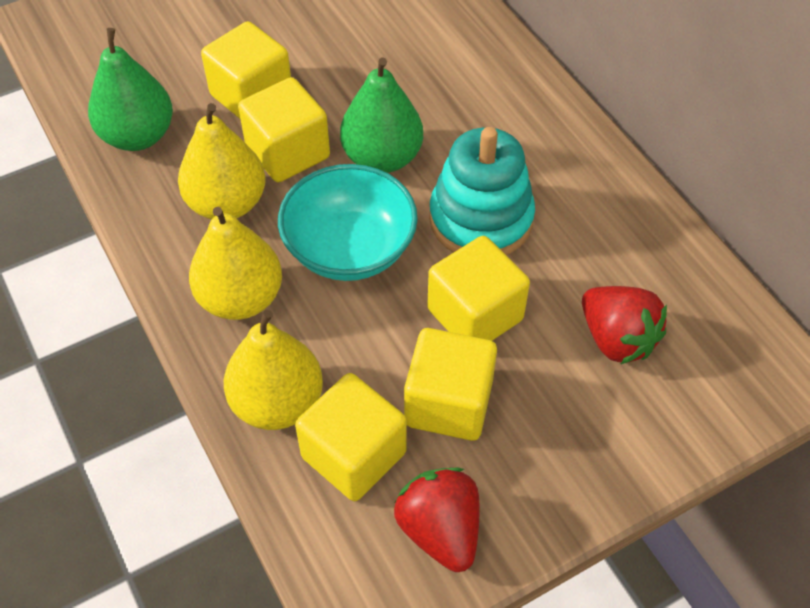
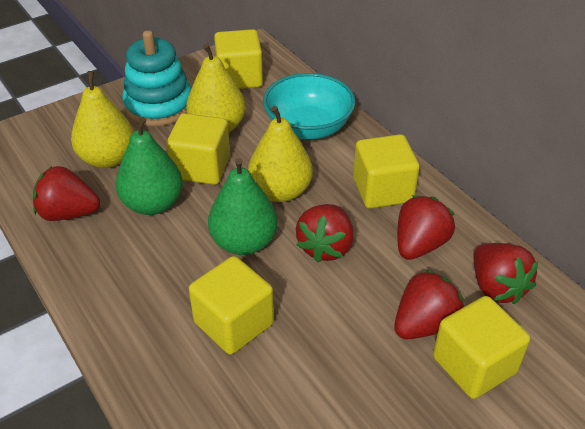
red strawberry: [394,467,479,572] [582,286,667,364] = 2 -> [33,166,100,221] [296,204,353,262] [394,269,464,339] [397,195,455,260] [473,243,538,304] = 5

